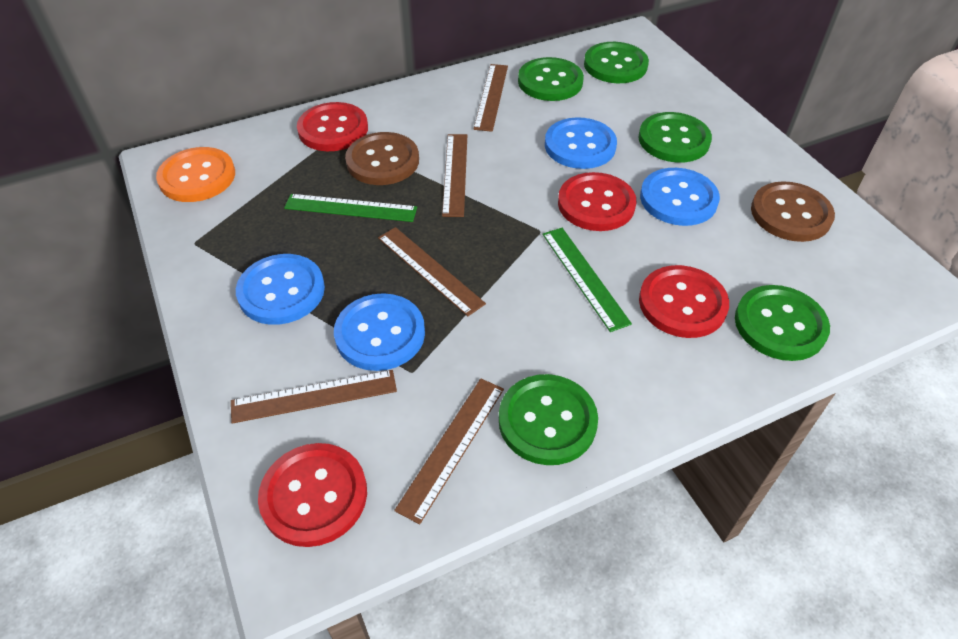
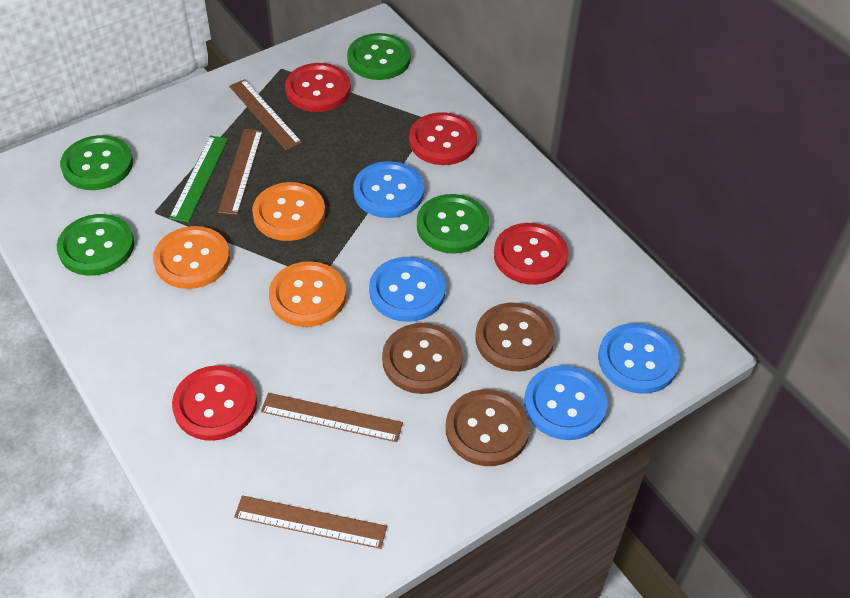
brown button: [345,132,419,185] [751,181,835,242] = 2 -> [382,323,463,394] [446,389,530,466] [475,303,555,371] = 3
brown ruler: [231,370,397,424] [378,227,486,316] [394,378,504,524] [442,134,467,217] [473,64,508,132] = 5 -> [218,129,263,215] [229,79,302,150] [234,495,387,549] [261,393,403,442] = 4
green button: [499,374,598,465] [518,57,584,101] [584,42,649,83] [639,112,712,163] [735,285,830,361] = 5 -> [57,214,134,276] [60,135,133,190] [347,33,411,80] [417,194,489,254] = 4
green ruler: [284,194,417,222] [542,228,632,332] = 2 -> [169,135,228,222] = 1
orange button: [156,147,235,202] = 1 -> [153,226,230,289] [252,182,325,241] [269,261,346,327] = 3

